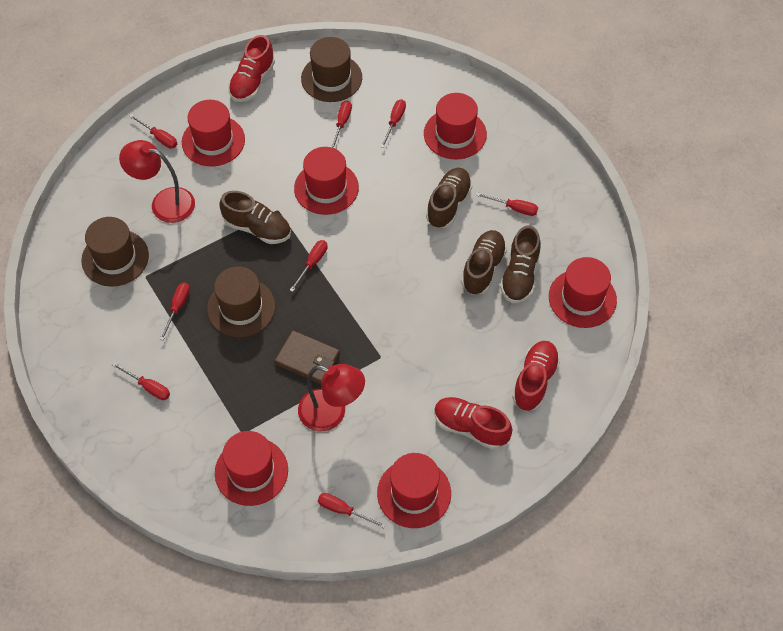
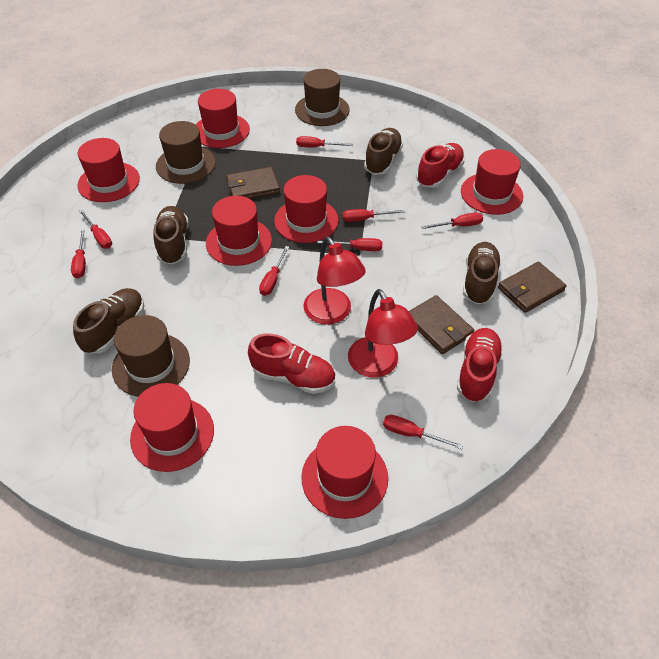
brown wallet: [274,330,340,385] = 1 -> [226,167,280,199] [409,295,474,354] [498,262,566,313] = 3
red hat: [182,100,245,166] [215,431,288,506] [294,147,359,215] [377,453,451,528] [424,93,487,159] [549,257,617,328] = 6 -> [77,138,140,202] [130,383,214,472] [196,89,250,148] [206,196,272,266] [274,175,339,243] [301,426,388,519] [461,149,523,215] = 7

